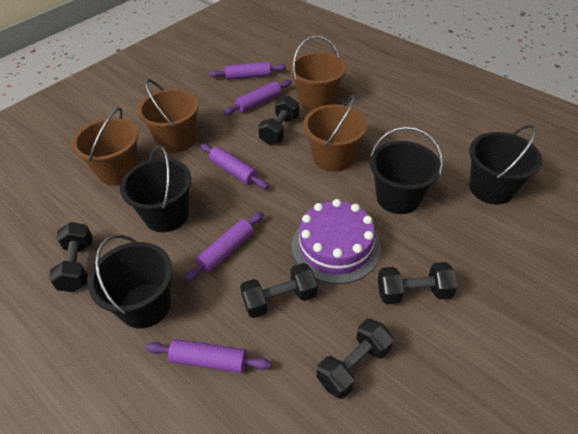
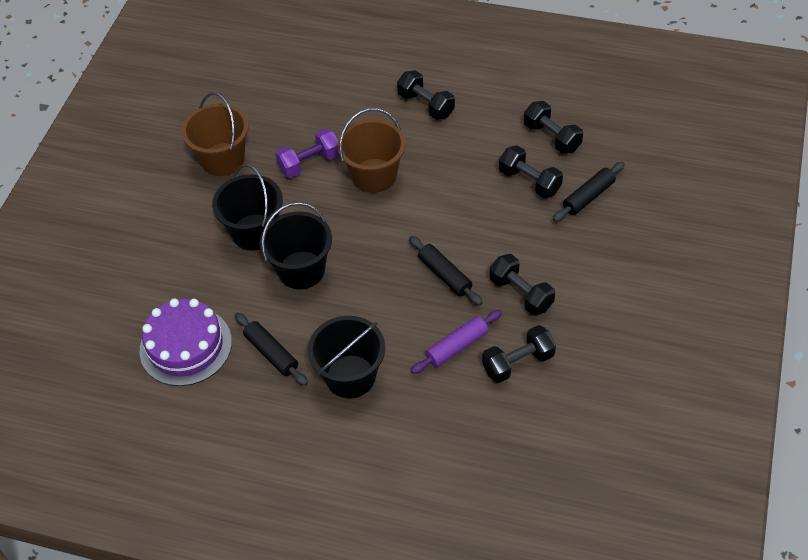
black bucket: [88,235,173,328] [120,145,192,232] [370,127,443,214] [469,125,542,204] = 4 -> [212,164,283,251] [260,202,332,289] [308,316,385,399] = 3
black rolling pin: none = 0 -> [235,313,308,386] [409,236,483,306] [553,162,625,222] = 3
brown bucket: [72,108,139,185] [137,79,199,153] [290,36,346,111] [303,95,368,172] = 4 -> [181,92,249,176] [337,108,406,193] = 2
purple dumbbell: none = 0 -> [275,129,339,178] = 1
purple rolling pin: [146,339,272,373] [184,211,264,282] [201,144,268,189] [209,62,286,80] [223,80,292,115] = 5 -> [411,310,502,374] = 1

